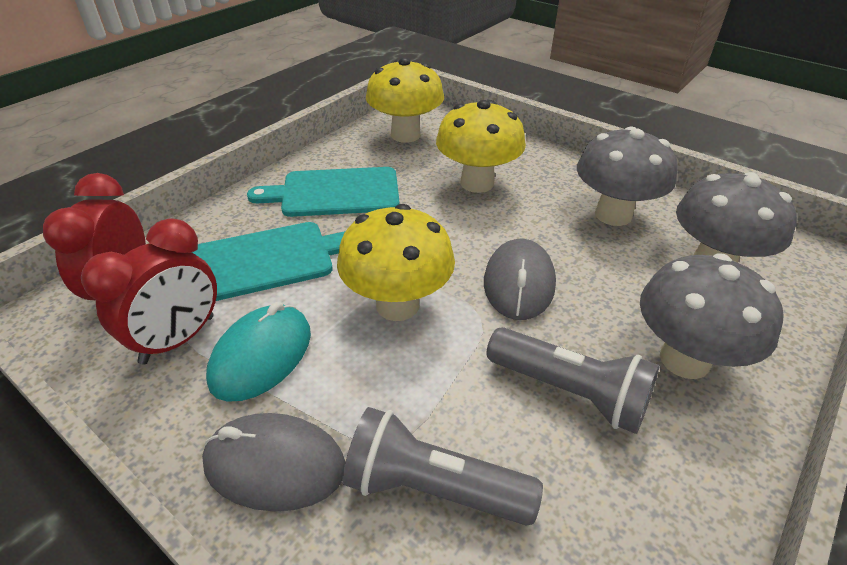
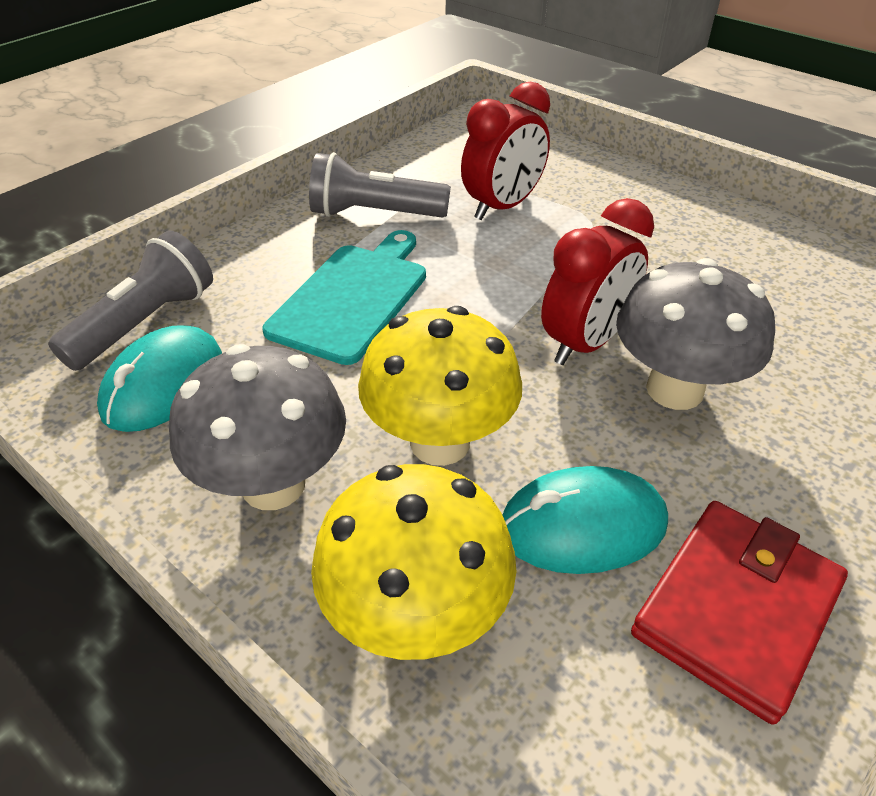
grey mouse: [202,413,345,512] [484,239,556,320] = 2 -> none = 0
grey mushroom: [577,127,678,226] [640,254,784,379] [676,172,797,262] = 3 -> [169,344,346,510] [616,258,775,410] = 2
red wallet: none = 0 -> [631,501,848,725] = 1
turquoise cutting board: [192,222,345,301] [247,167,400,217] = 2 -> [262,230,426,365] = 1
turquoise mouse: [206,302,311,402] = 1 -> [97,325,222,432] [502,466,668,574] = 2
yellow mushroom: [337,204,455,321] [366,58,444,143] [436,100,526,193] = 3 -> [311,464,517,660] [358,306,522,466] = 2

